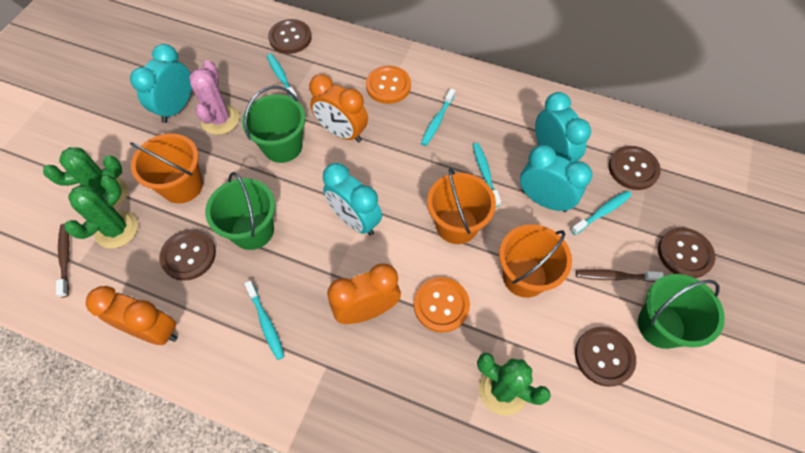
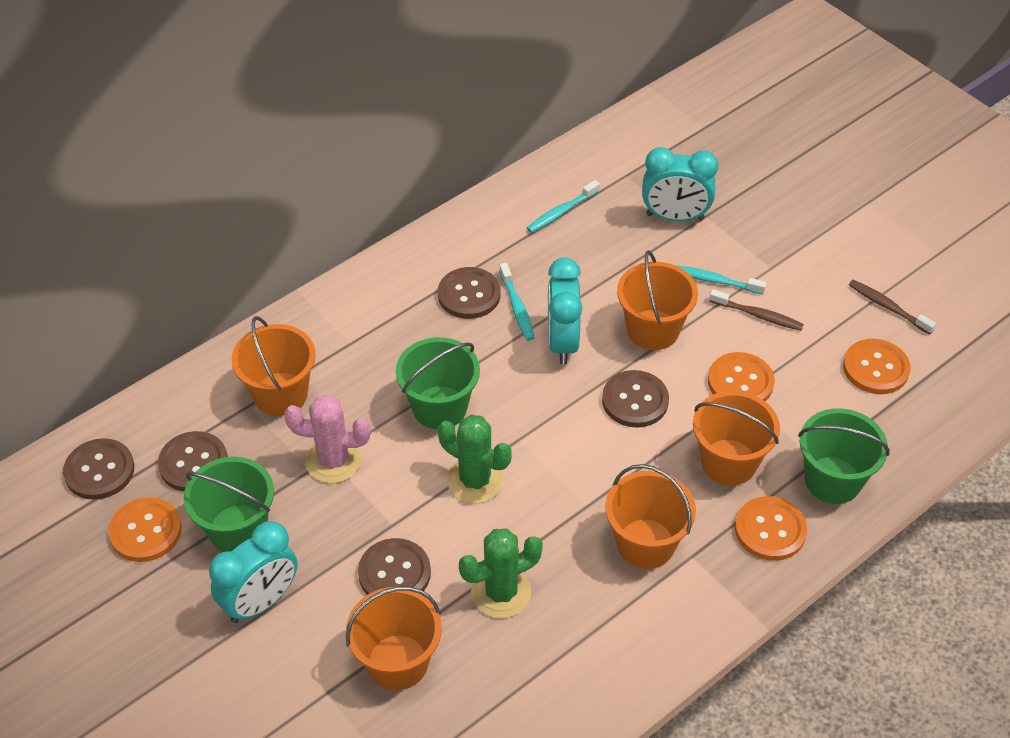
green cactus: [43,147,128,209] [65,176,138,249] [477,353,551,416] = 3 -> [438,414,512,504] [459,528,543,618] = 2
orange bucket: [130,134,203,203] [427,168,496,244] [499,224,572,298] = 3 -> [231,316,316,416] [346,587,442,690] [605,464,696,569] [617,250,698,350] [693,391,780,485] = 5
orange button: [366,66,411,104] [414,277,470,333] = 2 -> [108,497,182,562] [708,352,775,401] [735,496,807,561] [843,339,910,394] = 4
orange clock: [86,286,178,345] [309,74,368,143] [327,263,401,324] = 3 -> none = 0
turquoise clock: [130,44,192,123] [323,163,382,236] [520,145,592,212] [535,92,591,162] = 4 -> [209,521,298,623] [548,258,582,365] [642,147,718,221] = 3
turquoise toothbrush: [244,280,285,360] [267,54,298,100] [421,88,455,146] [473,143,501,207] [571,191,632,235] = 5 -> [499,263,535,341] [527,180,600,233] [675,265,767,294] = 3

